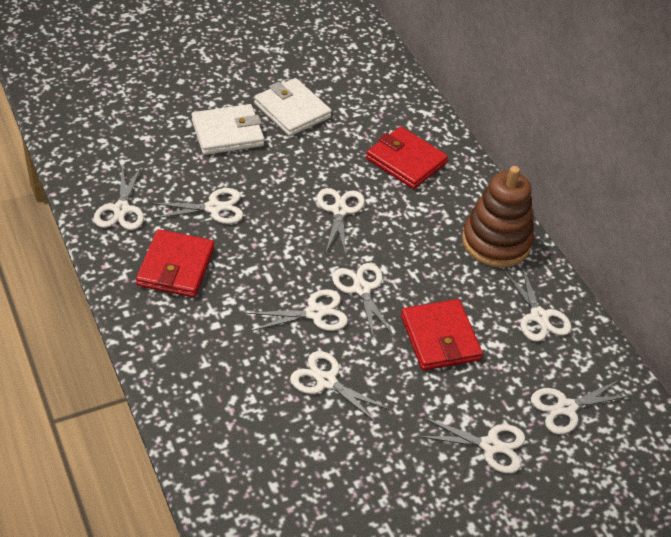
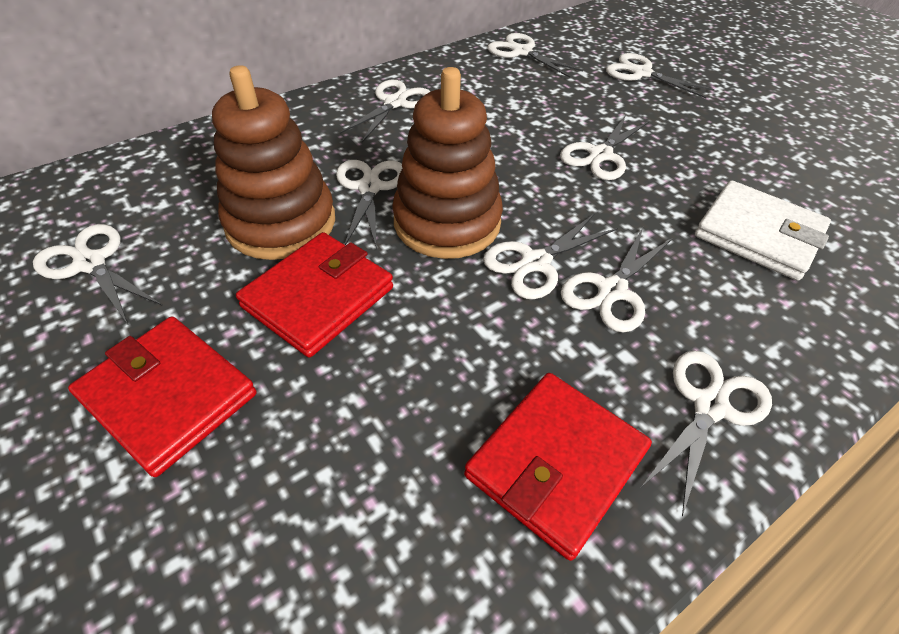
brown stacking toy: [462,166,534,267] = 1 -> [212,65,335,260] [392,67,503,259] = 2
white wallet: [192,104,264,155] [254,78,332,136] = 2 -> [695,180,831,281] = 1

